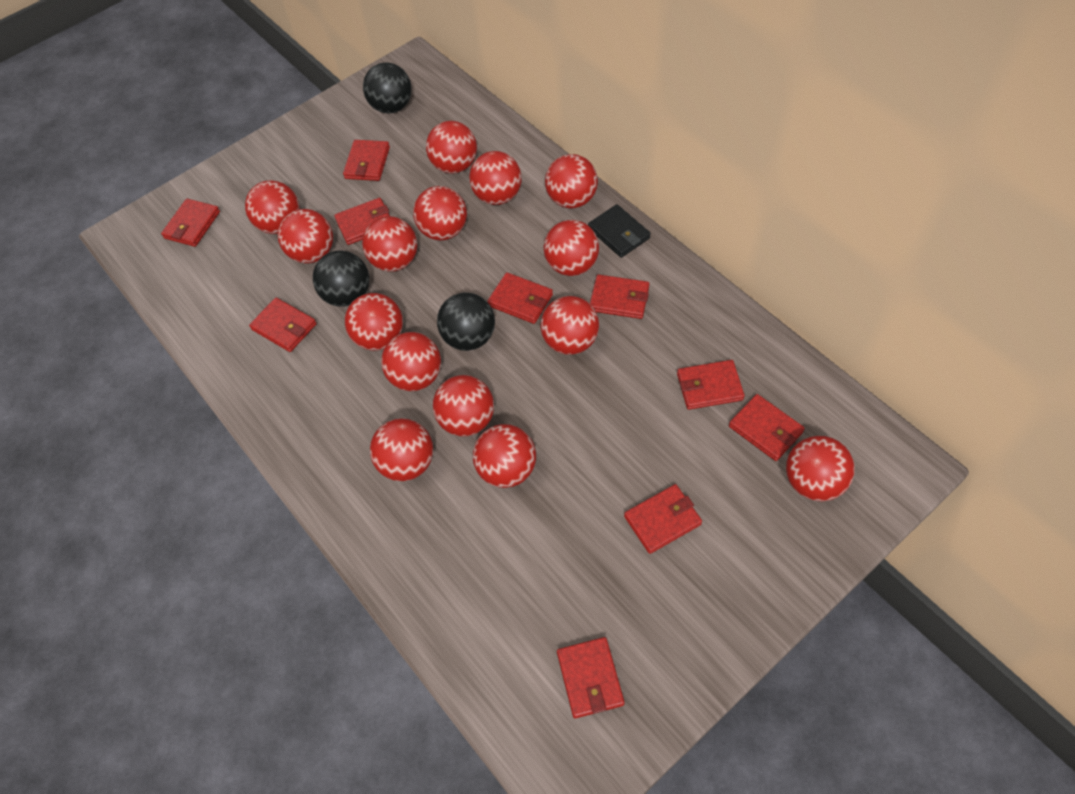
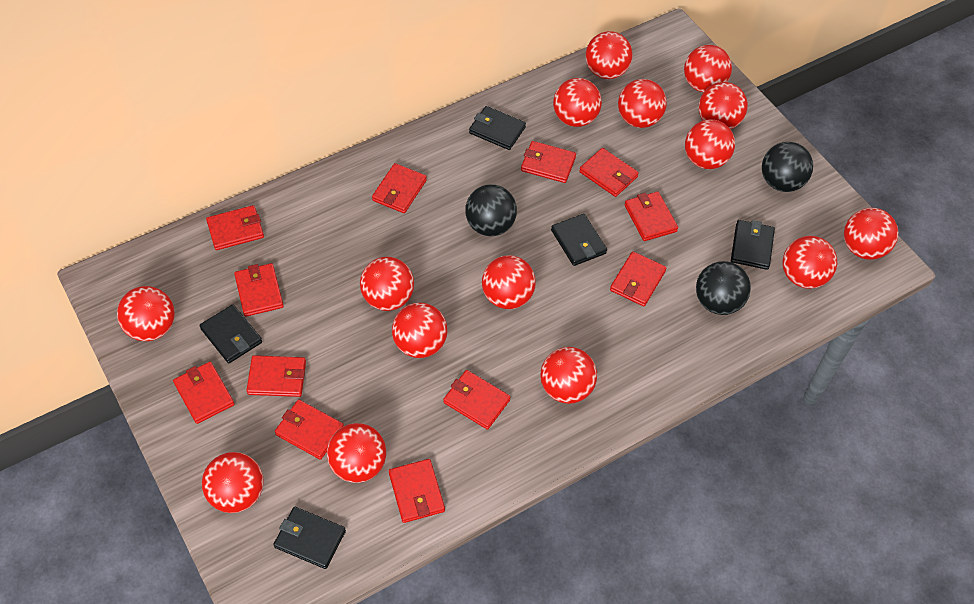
black wallet: [588,204,651,258] = 1 -> [200,304,262,363] [273,507,346,569] [469,106,526,150] [551,214,607,266] [731,220,775,270] = 5
red wallet: [161,199,220,247] [249,298,317,352] [334,198,390,245] [343,140,390,181] [487,272,553,324] [557,637,625,718] [590,275,649,319] [624,484,702,554] [677,360,745,410] [729,394,805,461] = 10 -> [173,362,234,424] [206,205,264,250] [234,263,284,317] [247,355,306,397] [275,400,344,460] [372,163,427,213] [389,459,445,523] [443,370,510,430] [521,141,576,183] [579,148,639,197] [610,251,666,306] [624,192,678,241] = 12

